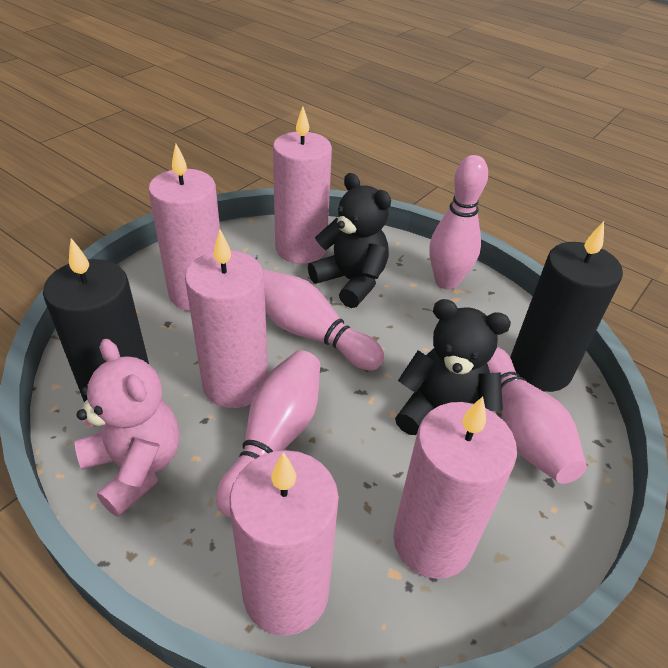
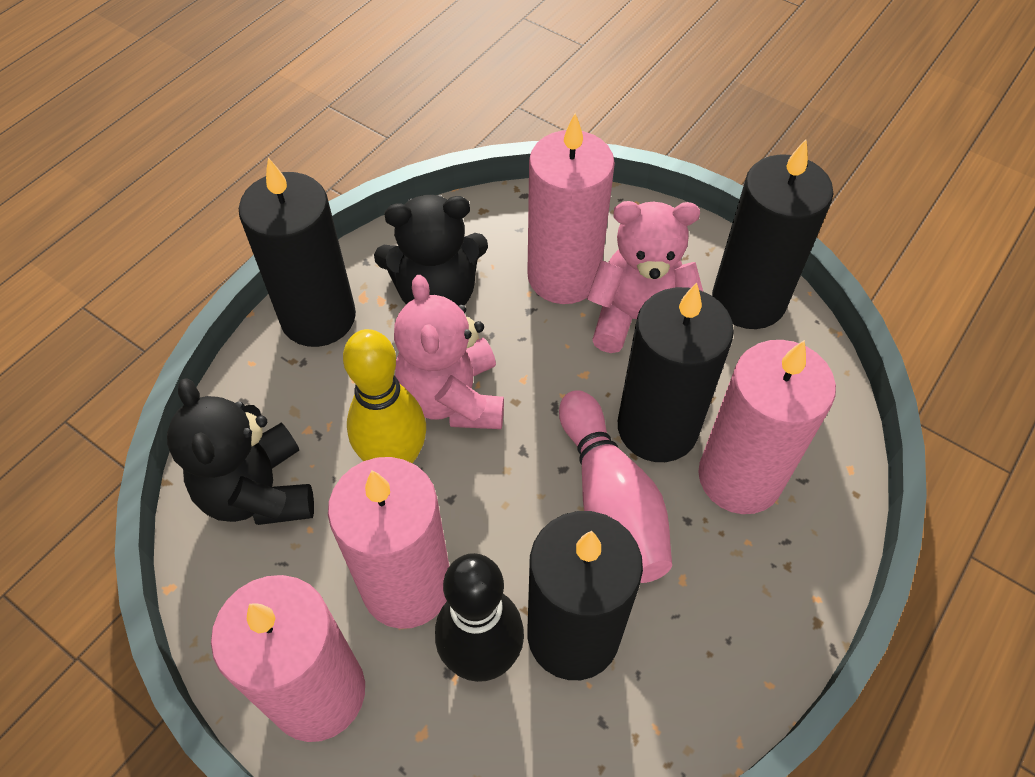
black bowling pin: none = 0 -> [435,553,524,682] = 1
black candle: [43,238,149,403] [510,221,623,392] = 2 -> [239,158,356,347] [527,511,643,680] [618,283,734,462] [712,139,833,329] = 4
pink bowling pin: [216,350,320,517] [263,269,384,370] [429,155,488,290] [487,347,587,484] = 4 -> [559,390,672,583] = 1
pink candle: [148,144,220,311] [185,229,268,408] [229,450,339,636] [273,106,332,264] [393,397,517,579] = 5 -> [211,575,365,742] [328,457,449,629] [527,113,615,304] [698,340,836,514] = 4
pink teddy bear: [75,339,179,517] = 1 -> [394,275,504,429] [587,201,703,353] = 2
yellow bowling pin: none = 0 -> [343,329,426,464] = 1

